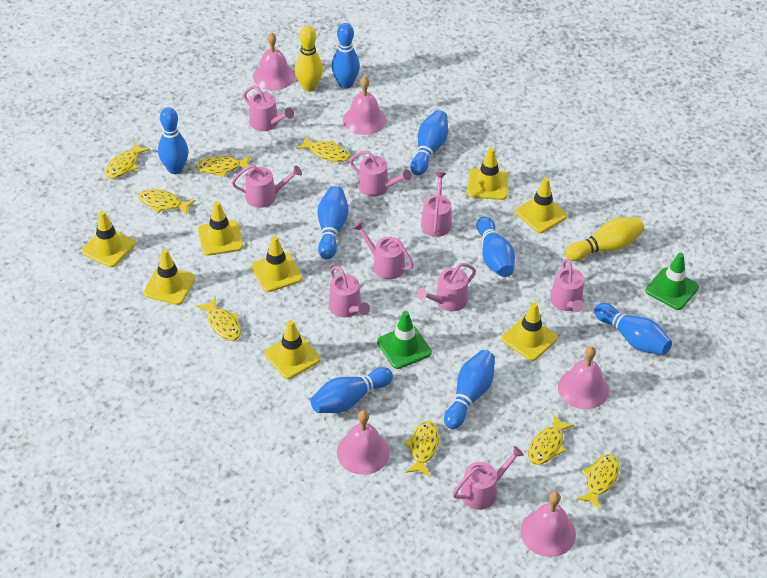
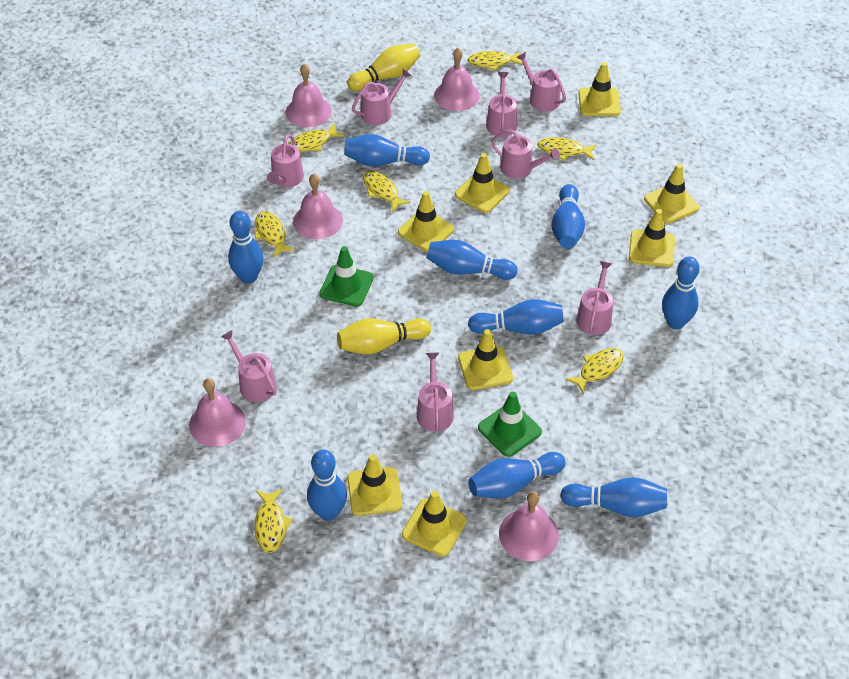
blue bowling pin: [158,107,188,174] [310,367,393,413] [318,186,349,259] [331,23,360,89] [410,110,448,175] [444,350,495,429] [476,216,515,277] [594,303,672,355] = 8 -> [228,211,263,284] [307,450,347,521] [344,134,430,166] [427,240,518,280] [468,299,564,335] [468,452,566,499] [551,184,585,249] [560,477,667,517] [662,257,700,329] = 9
pink watering can: [232,165,302,208] [243,85,294,131] [329,266,370,318] [350,151,412,197] [353,221,414,279] [417,263,476,311] [421,172,452,237] [453,446,524,510] [550,259,584,312] = 9 -> [221,330,277,402] [267,134,304,187] [352,69,412,125] [417,353,454,432] [486,72,517,137] [491,129,560,179] [516,52,566,112] [576,261,613,335] = 8
yellow fish: [105,142,150,179] [138,189,195,215] [196,155,251,177] [196,296,241,341] [296,136,350,162] [404,421,439,476] [528,414,574,465] [576,454,620,510] = 8 -> [254,489,293,553] [255,211,295,258] [288,123,344,152] [363,171,411,212] [467,51,523,71] [537,137,597,161] [565,348,624,395] = 7

